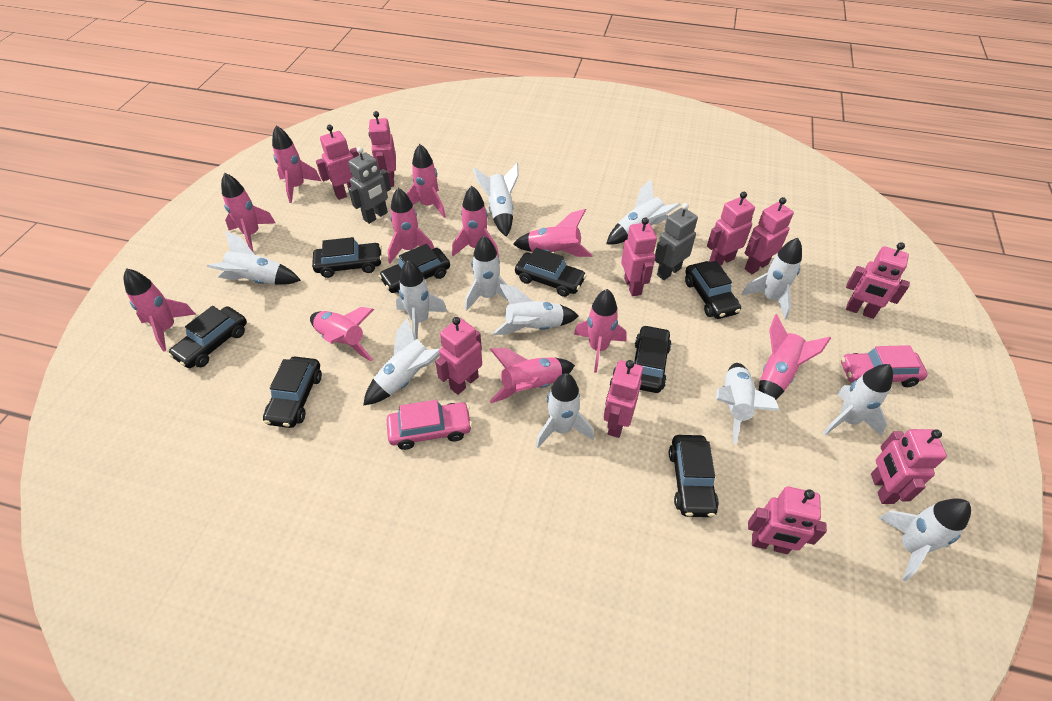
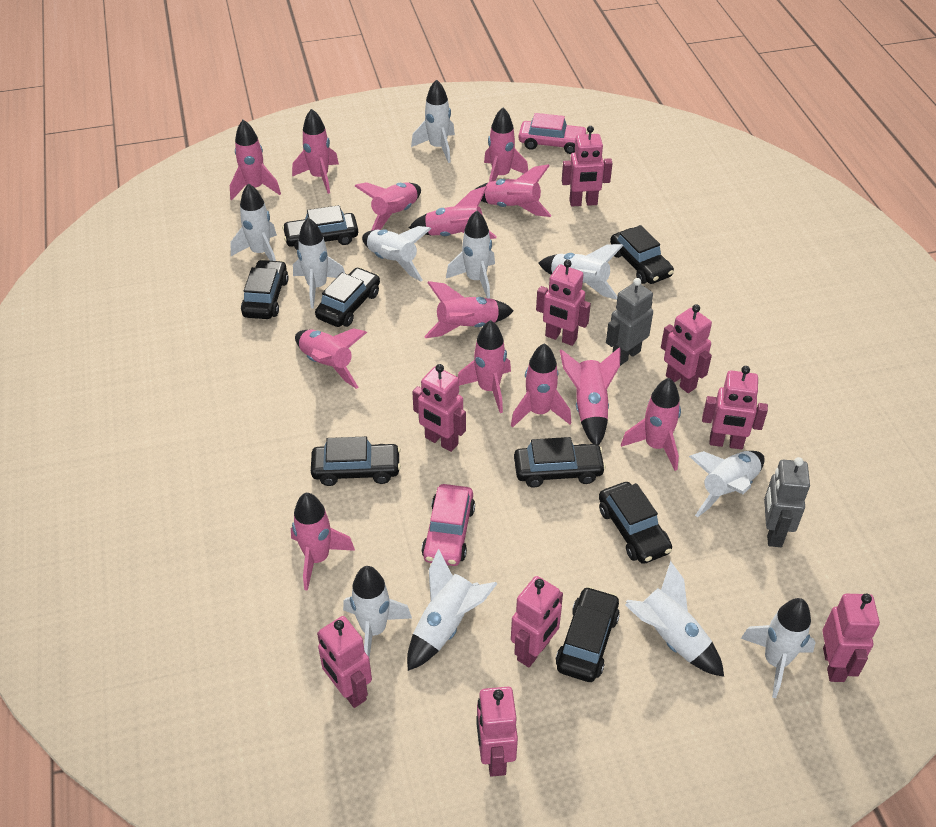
pink robot: [316,125,359,200] [369,111,396,187] [435,317,482,395] [603,360,643,438] [621,217,657,296] [707,192,755,266] [744,197,794,274] [748,487,827,554] [846,242,910,319] [871,429,947,504] = 10 -> [317,616,372,708] [412,364,466,452] [476,687,518,777] [511,576,563,668] [536,260,591,346] [562,126,612,206] [661,304,712,393] [702,366,768,450] [822,593,880,682] = 9
pink rocket: [123,268,195,352] [221,173,276,252] [272,126,321,203] [310,307,374,361] [388,188,434,263] [407,144,446,218] [452,186,499,258] [490,348,575,403] [513,209,593,257] [574,289,626,373] [759,314,831,400] = 11 -> [230,120,281,200] [291,493,355,591] [292,109,339,194] [295,328,367,389] [355,182,421,231] [409,186,497,239] [424,281,514,338] [458,320,511,413] [474,164,552,217] [484,108,528,182] [511,343,571,428] [560,347,621,445] [621,378,681,471] = 13
white rocket: [207,231,301,285] [363,317,440,405] [396,260,447,340] [465,236,507,311] [473,163,519,237] [492,284,578,335] [535,373,594,449] [606,179,681,244] [716,363,780,444] [742,238,802,319] [823,364,893,435] [879,498,971,581] = 12 -> [230,183,277,261] [293,218,345,308] [343,566,412,658] [362,226,431,281] [407,549,497,671] [411,79,455,163] [446,210,495,299] [539,244,624,300] [625,561,724,677] [689,451,765,517] [741,598,816,698] = 11

